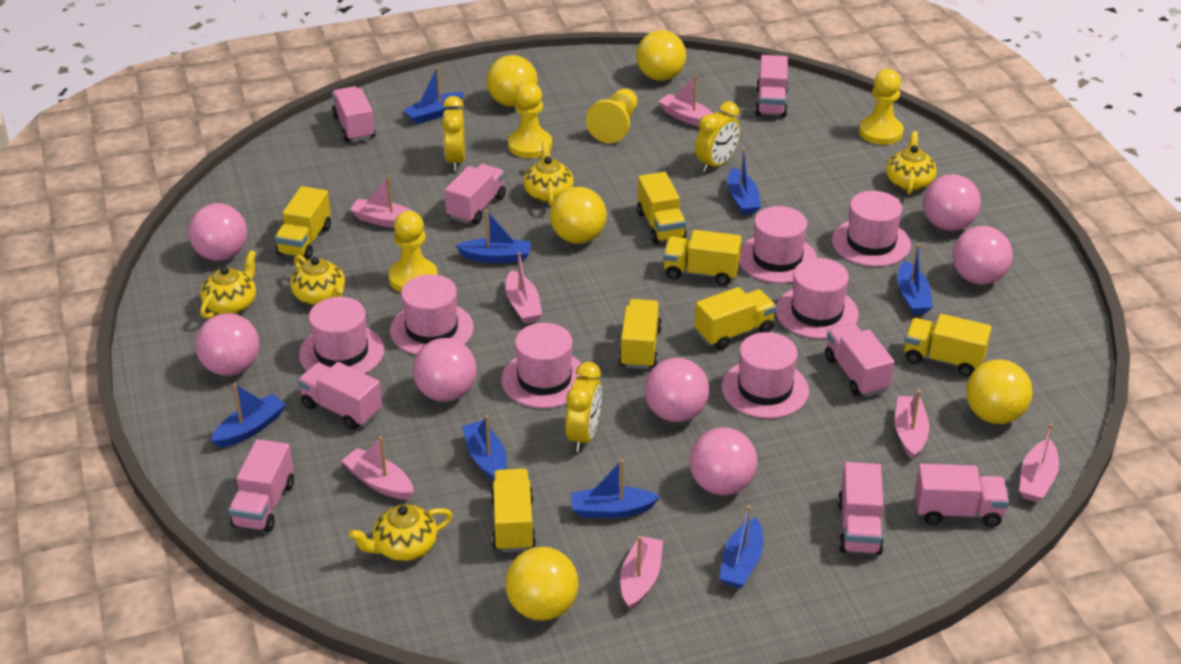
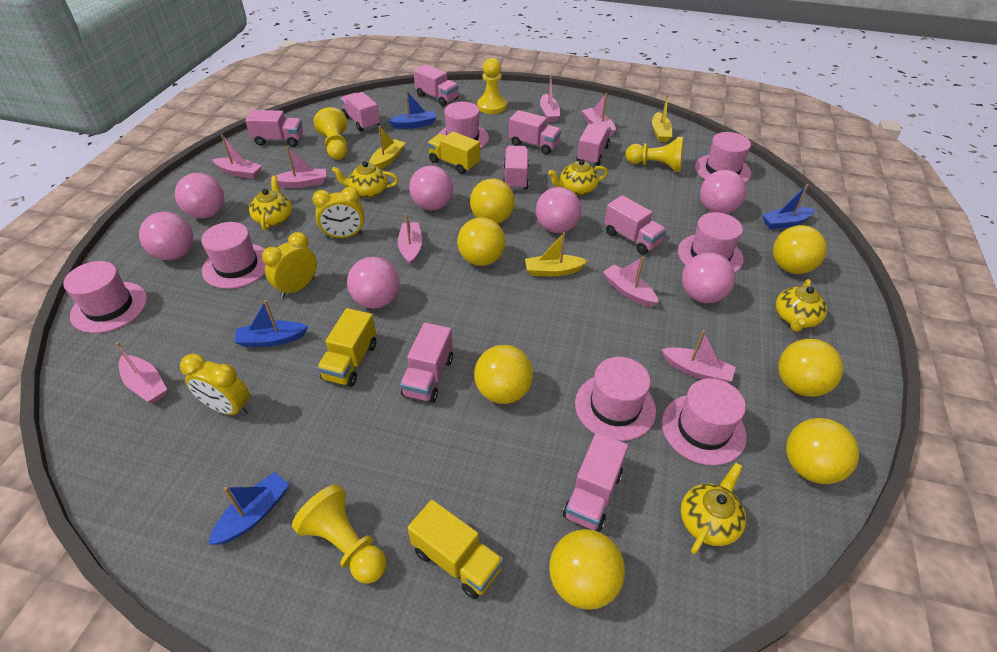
blue boat: [211,383,286,448] [404,67,464,124] [456,210,531,263] [462,415,507,481] [571,459,660,518] [719,506,763,588] [728,148,761,215] [897,243,933,314] = 8 -> [208,472,289,545] [234,300,308,347] [388,90,437,129] [762,184,816,229] = 4
pink boat: [341,436,414,500] [350,175,412,228] [505,252,542,324] [620,536,663,610] [658,75,714,127] [895,390,929,460] [1019,424,1059,502] = 7 -> [116,342,167,403] [212,134,262,179] [270,147,326,188] [398,214,422,266] [540,76,560,122] [582,93,616,136] [603,257,658,307] [661,330,736,382] = 8
pink truck: [228,439,294,532] [297,362,382,430] [332,86,376,142] [445,164,506,225] [755,55,788,117] [825,324,895,397] [837,462,884,555] [915,464,1009,527] = 8 -> [245,110,303,147] [340,92,380,132] [400,322,453,403] [413,64,459,106] [503,146,529,190] [509,110,561,154] [563,432,628,532] [576,123,611,165] [604,195,667,255] = 9
yellow ball: [487,55,538,107] [505,547,578,621] [550,187,607,244] [636,30,686,81] [966,359,1032,424] = 5 -> [457,217,506,266] [470,179,515,224] [474,345,533,404] [549,529,625,610] [773,225,827,274] [778,339,843,397] [786,418,859,484] = 7
yellow boat: none = 0 -> [369,126,405,169] [525,232,588,276] [652,95,672,142] = 3
yellow truck: [275,186,331,260] [491,469,536,552] [619,299,662,369] [637,172,687,244] [663,230,742,286] [695,287,777,350] [904,314,992,377] = 7 -> [317,308,376,387] [407,500,503,599] [427,131,480,174] = 3

